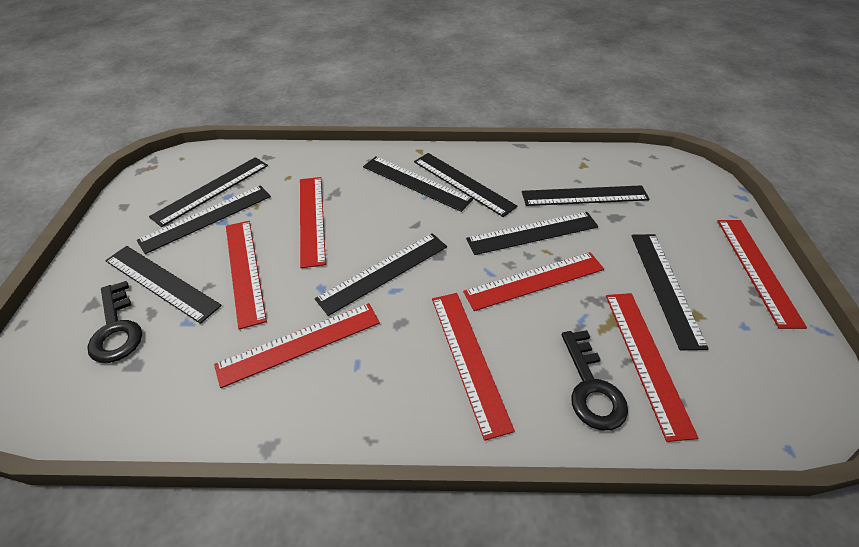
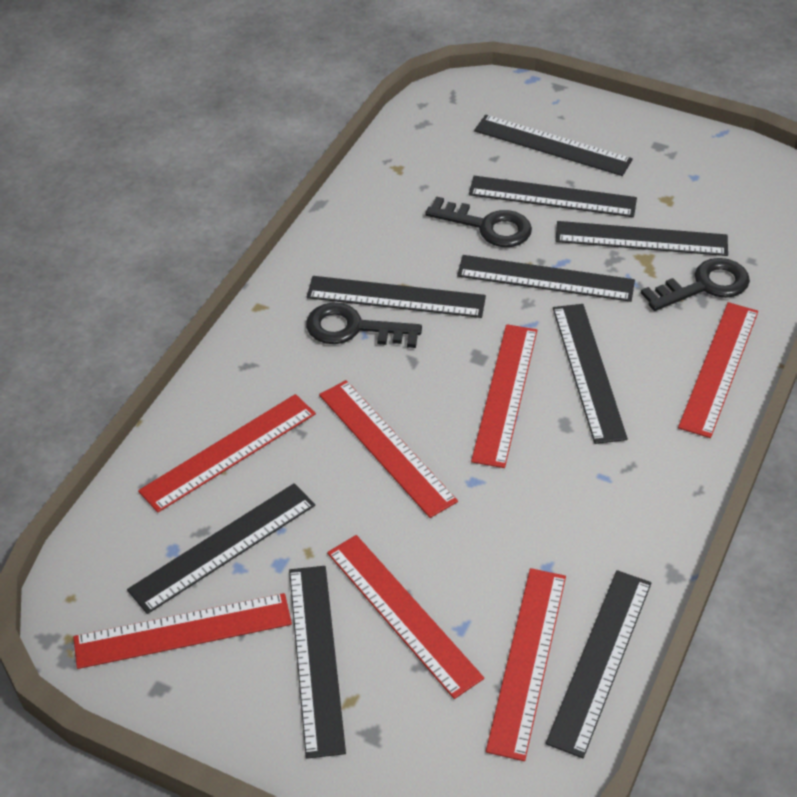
black key: [87,281,142,363] [562,330,628,430] = 2 -> [306,303,422,348] [425,196,532,247] [641,258,750,311] = 3

